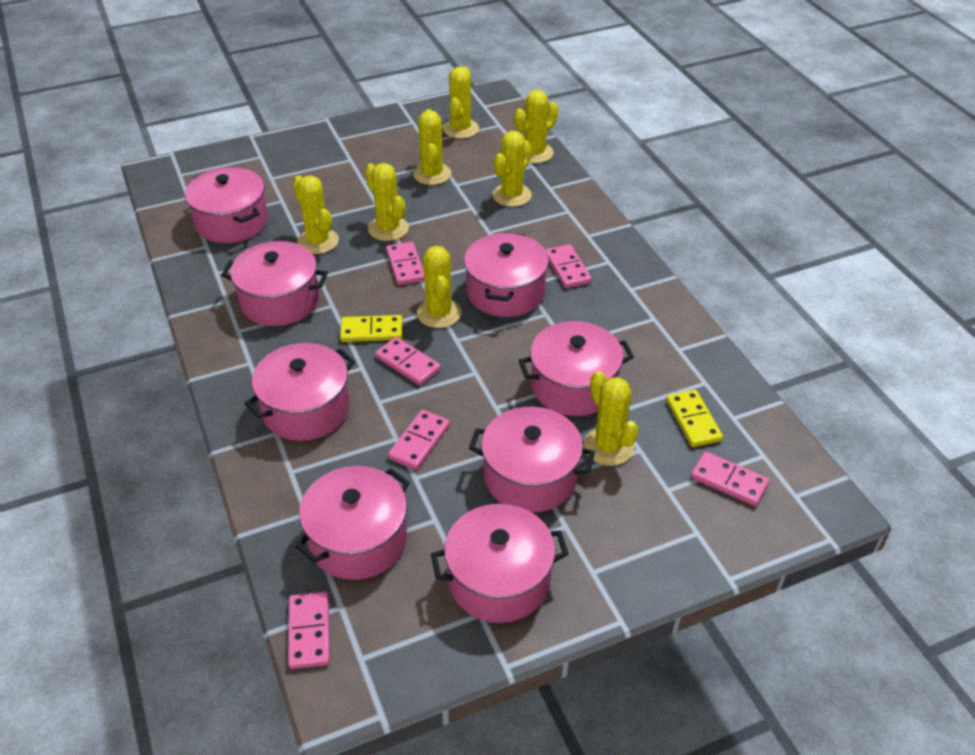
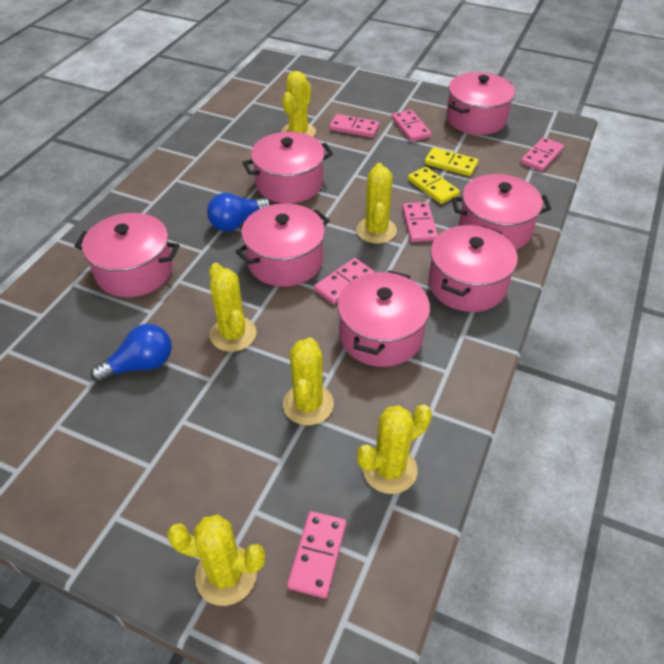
blue light bulb: none = 0 -> [90,324,172,383] [207,193,271,231] = 2
pink pot: [185,167,268,243] [221,241,328,326] [245,343,355,441] [295,466,410,580] [431,504,568,623] [464,232,549,317] [469,407,595,513] [518,321,634,416] = 8 -> [74,213,179,297] [235,203,330,287] [242,132,333,203] [337,270,430,367] [428,225,518,312] [446,72,515,135] [452,174,551,250] = 7
yellow cactus: [293,175,339,254] [365,163,409,241] [413,109,451,185] [417,246,462,328] [443,67,479,139] [492,131,532,207] [514,90,558,163] [583,371,639,466] = 8 -> [167,514,265,606] [209,263,257,352] [282,71,316,137] [283,338,334,425] [356,163,397,244] [357,405,432,494] = 6

